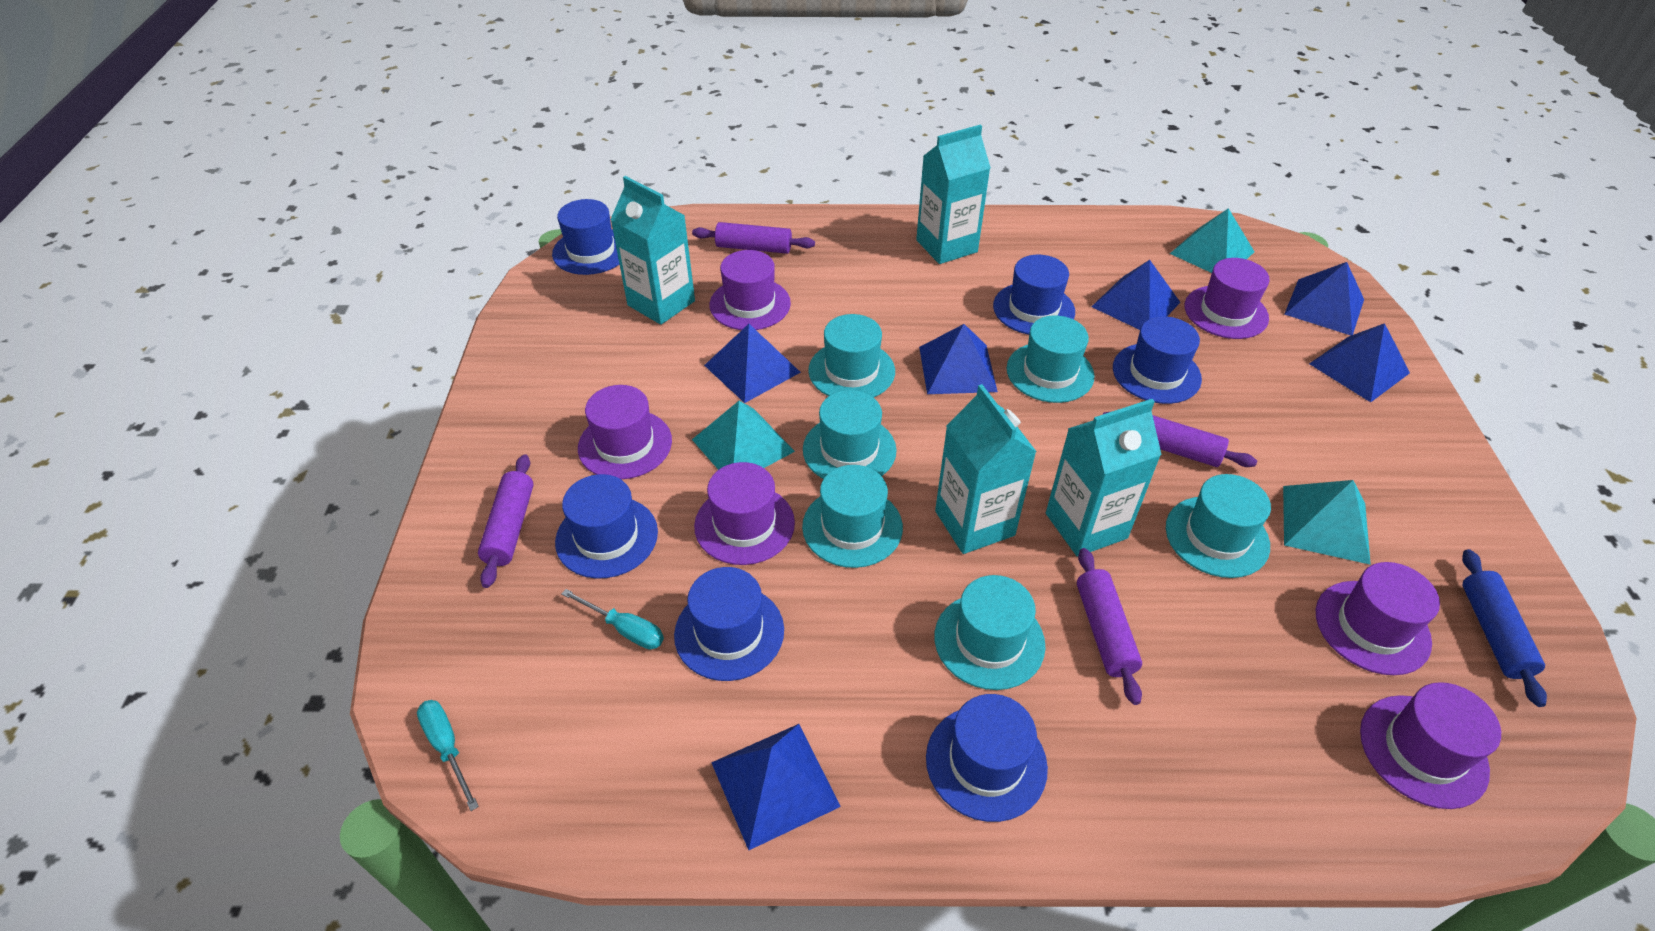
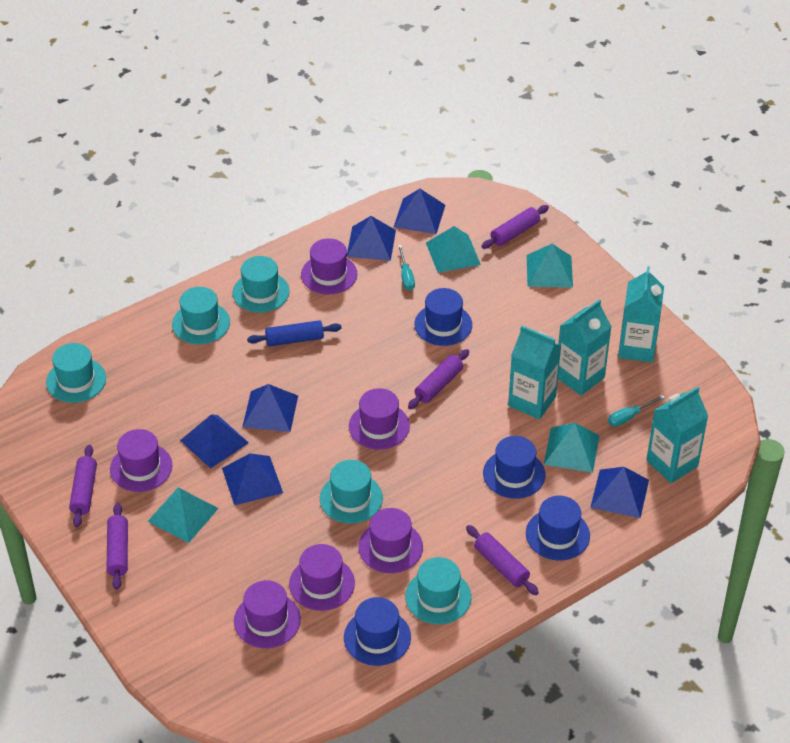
blue hat: [552,199,619,275] [555,474,658,578] [674,567,784,681] [926,694,1048,822] [993,255,1075,335] [1113,316,1202,404] = 6 -> [344,597,411,666] [414,288,472,346] [483,436,546,499] [526,496,590,561] = 4
purple rolling pin: [478,454,534,588] [692,222,815,254] [1077,548,1142,705] [1103,412,1257,467] = 4 -> [69,445,97,527] [106,503,128,590] [408,349,469,409] [466,525,539,595] [482,205,549,249] = 5
turquoise hat: [802,465,903,568] [803,390,896,479] [808,314,895,398] [934,575,1045,690] [1007,315,1095,403] [1166,474,1271,578] = 6 -> [46,343,106,403] [172,287,230,344] [233,256,290,313] [320,460,383,523] [405,557,471,624] = 5
turquoise pyramid: [692,401,795,470] [1170,208,1255,273] [1283,480,1371,565] = 3 -> [147,488,219,543] [426,226,481,273] [527,244,573,288] [544,423,600,473] = 4

